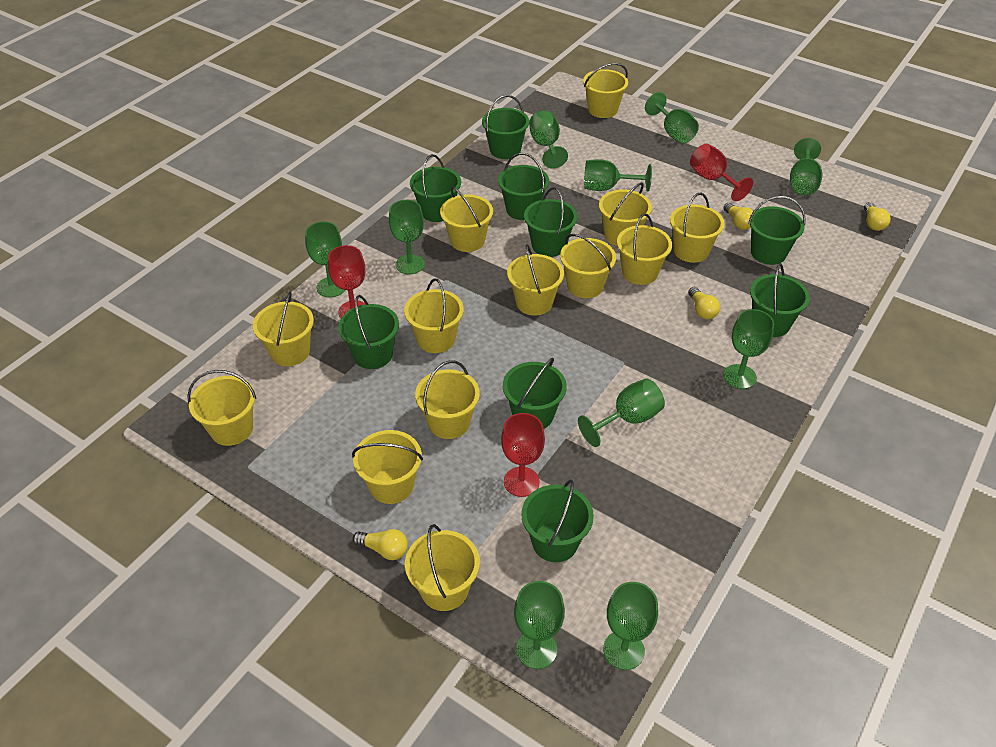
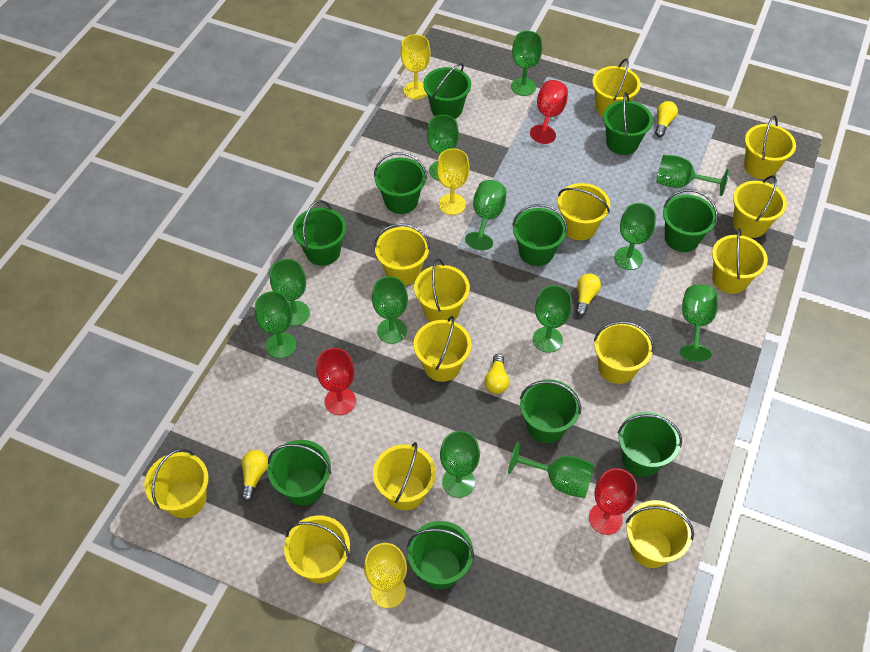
green bucket: [338,295,399,369] [410,154,461,222] [482,95,529,159] [498,153,549,220] [503,357,567,429] [521,480,594,562] [524,187,577,257] [749,196,806,265] [750,263,810,337] = 9 -> [268,440,331,506] [293,200,346,266] [374,152,427,214] [407,521,474,589] [423,63,471,119] [512,204,567,266] [520,379,581,443] [603,92,653,155] [618,412,682,477] [663,189,718,252] = 10
green goblet: [305,221,345,297] [389,200,425,274] [514,581,565,669] [529,110,568,169] [578,378,665,447] [584,159,652,191] [603,582,658,670] [645,92,699,143] [724,309,774,389] [790,138,822,195] = 10 -> [255,291,297,359] [270,259,310,326] [372,276,408,344] [427,115,459,181] [440,431,480,498] [465,180,507,250] [508,442,594,498] [511,31,542,96] [533,285,572,353] [614,203,656,270] [657,155,729,196] [680,284,718,362] = 12
yellow goblet: none = 0 -> [364,543,407,608] [400,34,431,100] [437,148,470,215] = 3

